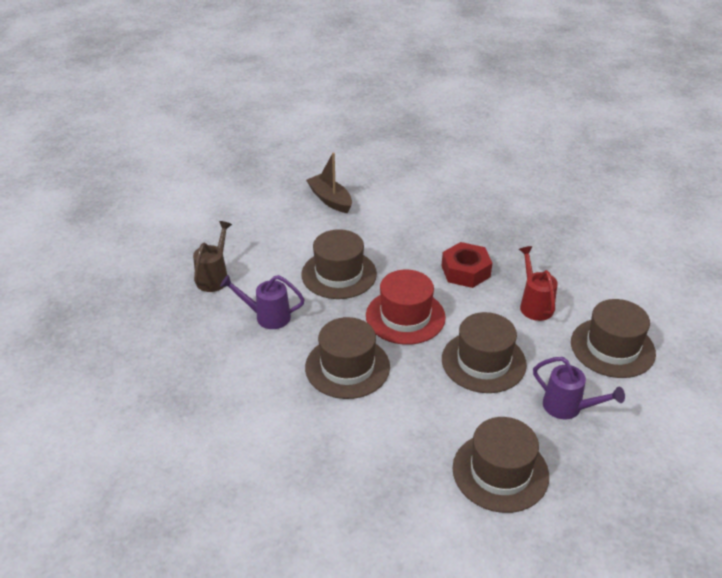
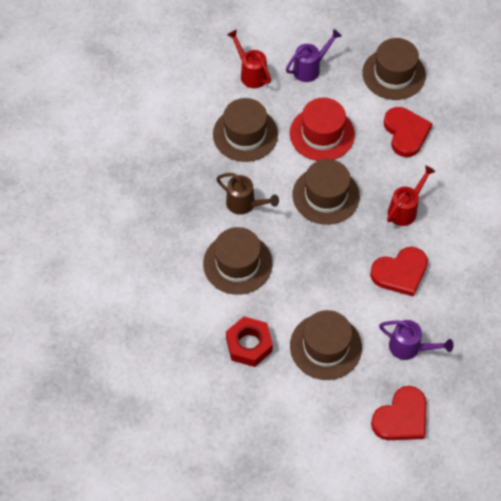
brown boat: [306,152,352,213] = 1 -> none = 0
red heart: none = 0 -> [370,247,428,297] [371,386,426,440] [384,107,433,157] = 3
red watering can: [519,246,558,321] = 1 -> [227,30,271,88] [387,165,436,226] = 2

